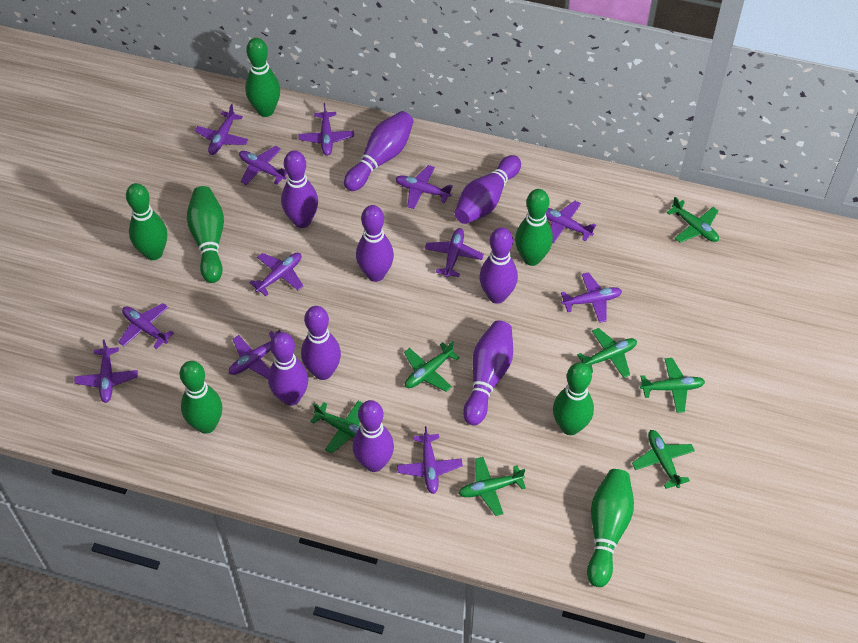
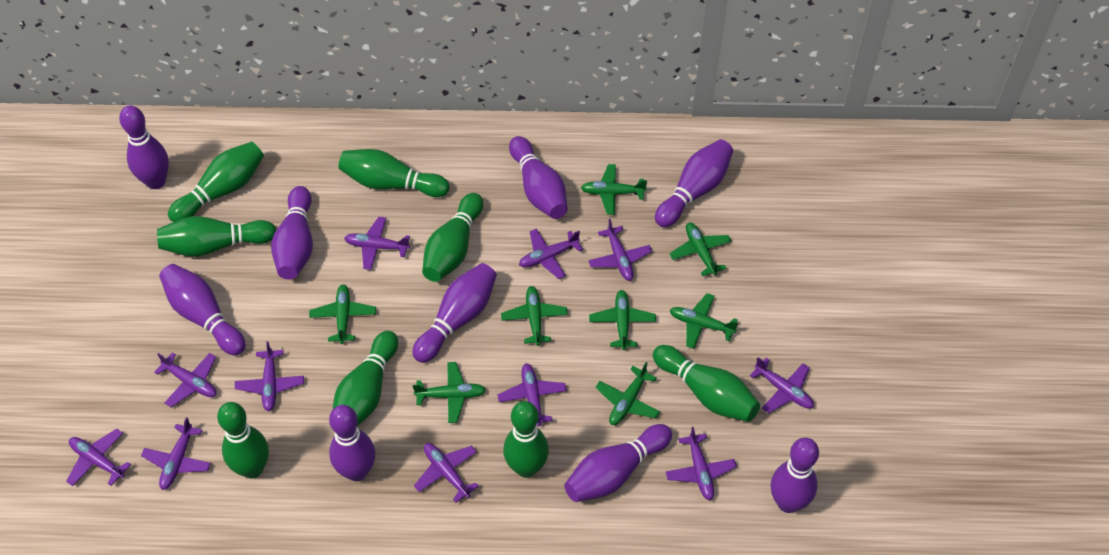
green bowling pin: [126,183,167,260] [180,361,222,434] [187,186,224,283] [245,38,280,117] [515,189,553,266] [553,363,594,435] [587,469,634,587] = 7 -> [157,216,276,257] [168,142,264,222] [217,402,269,479] [333,331,398,426] [338,149,449,197] [422,193,483,282] [503,401,549,478] [653,345,760,422] = 8
green plane: [310,401,363,454] [404,341,460,392] [459,457,526,516] [577,328,637,378] [632,430,695,489] [640,358,705,413] [667,197,719,243] = 7 -> [309,284,376,344] [413,362,486,423] [501,286,568,346] [581,164,647,215] [589,290,656,350] [595,362,660,425] [669,222,732,276] [670,293,738,349] = 8
purple plane: [74,340,138,403] [118,303,174,349] [195,104,248,155] [229,330,281,379] [239,146,287,185] [249,253,303,296] [298,103,354,156] [395,165,453,209] [397,426,463,494] [425,228,484,278] [546,201,596,243] [561,272,622,323] = 12 -> [66,429,131,486] [141,417,211,490] [154,352,217,407] [235,341,304,412] [344,217,410,270] [414,443,479,503] [497,363,567,426] [519,228,583,279] [588,219,652,281] [666,427,737,500] [750,357,814,413] = 11

